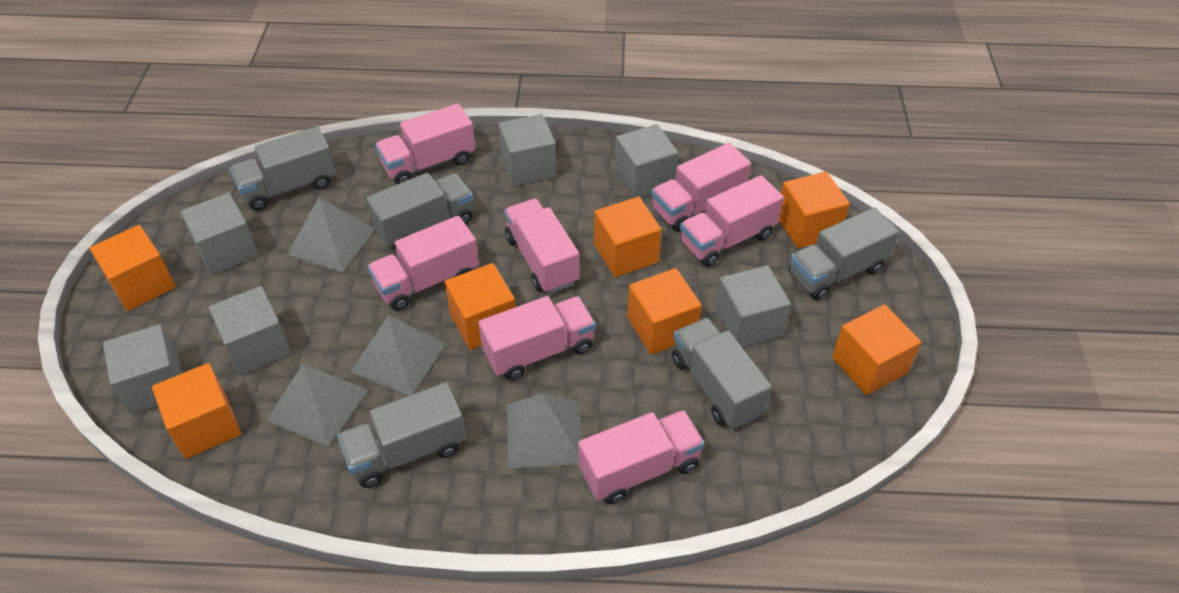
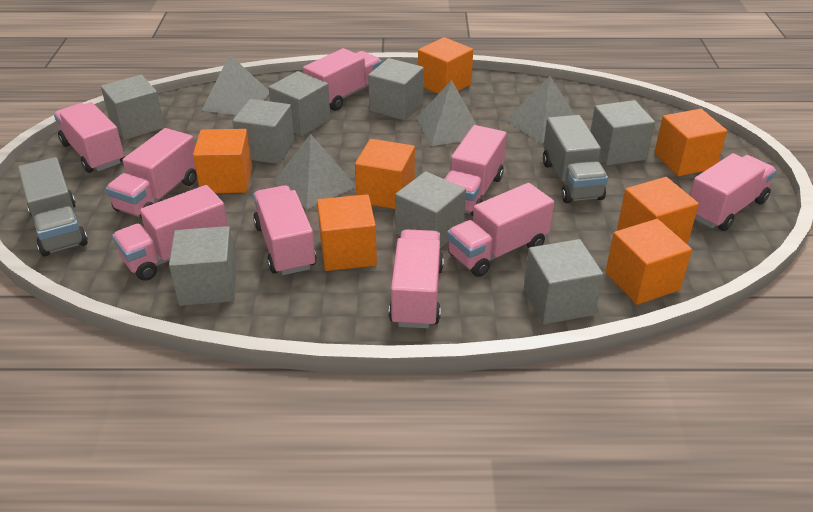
grey cube: [103,324,182,415] [181,193,259,275] [209,286,291,376] [498,114,557,186] [615,124,678,198] [715,265,791,347] = 6 -> [101,75,165,140] [169,226,237,306] [233,99,294,164] [268,71,331,136] [368,58,424,121] [395,171,466,248] [524,239,603,325] [591,100,655,166] = 8
grey truck: [230,126,336,211] [337,382,466,488] [366,173,473,248] [672,317,772,428] [789,208,899,300] = 5 -> [18,157,88,257] [543,115,608,203] = 2
pink truck: [368,216,479,311] [375,104,475,184] [478,296,596,380] [504,199,579,294] [578,410,705,504] [651,143,751,232] [680,175,784,267] = 7 -> [54,102,125,173] [106,128,197,218] [112,185,228,281] [253,185,317,275] [303,48,382,111] [389,229,444,328] [445,125,507,216] [447,183,554,277] [690,153,777,231] = 9

